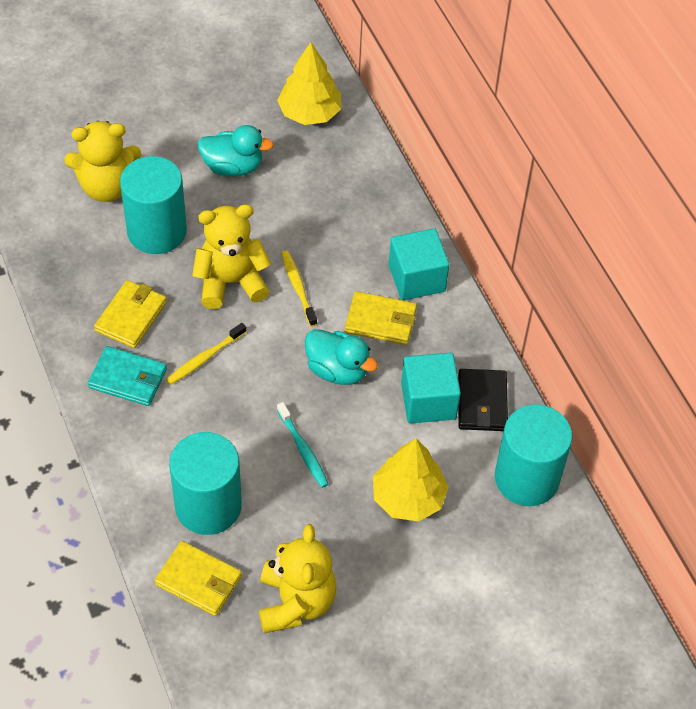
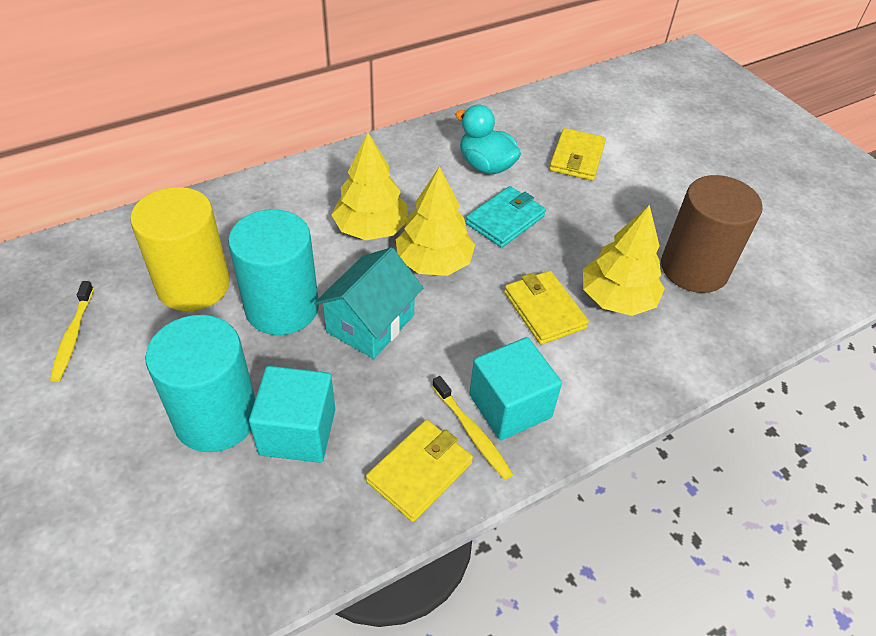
black wallet: [458,369,508,431] = 1 -> none = 0
brown cylinder: none = 0 -> [661,175,763,293] = 1
turquoise cylinder: [120,156,187,254] [169,432,242,535] [495,404,572,506] = 3 -> [145,315,255,452] [228,209,319,335] = 2
turquoise duck: [198,125,274,176] [305,329,378,385] = 2 -> [455,105,521,174] = 1
turquoise house: none = 0 -> [314,247,423,359] = 1
turquoise toothbrush: [277,402,329,488] = 1 -> none = 0
yellow cylinder: none = 0 -> [130,187,230,311] = 1
yellow teddy bear: [64,121,141,202] [192,204,271,309] [259,524,336,633] = 3 -> none = 0
yellow tree: [277,42,341,125] [373,439,448,521] = 2 -> [331,133,409,240] [396,166,475,276] [583,205,665,316] = 3

